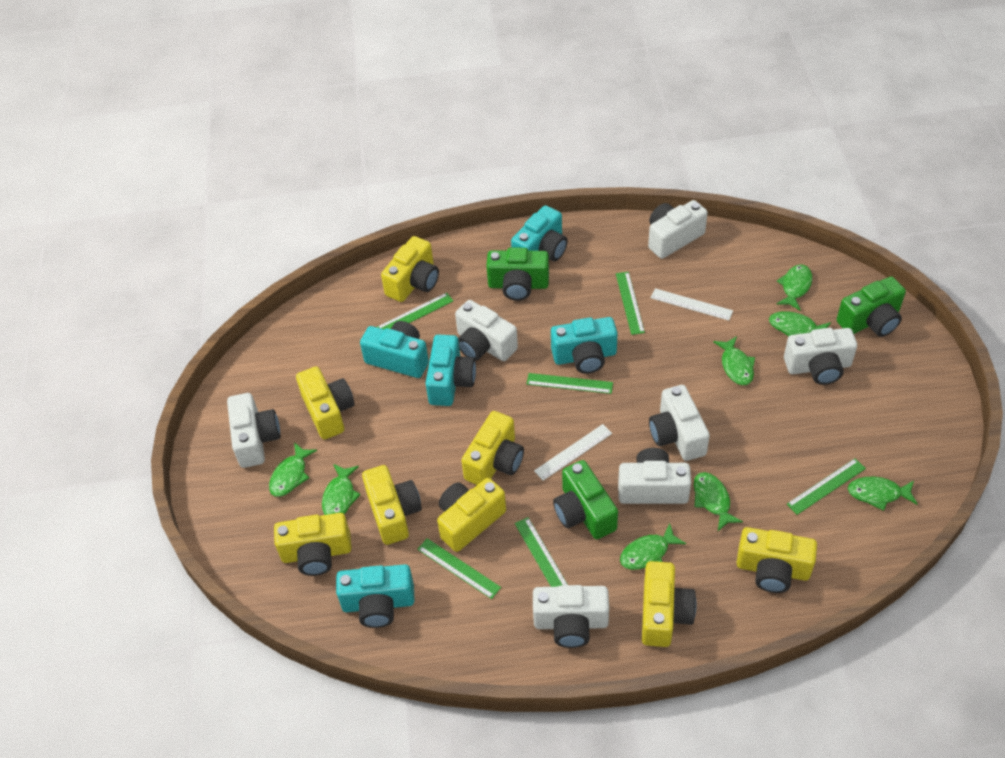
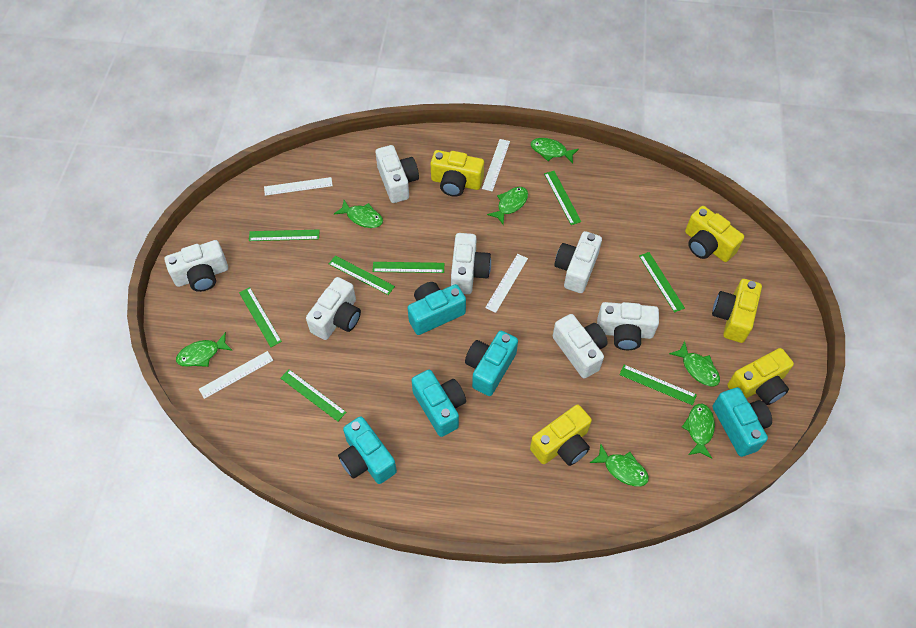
green camera: [486,248,549,301] [553,460,618,539] [837,277,906,337] = 3 -> none = 0
green fish: [269,442,317,497] [322,464,361,515] [620,523,686,570] [694,472,743,531] [713,336,755,385] [769,311,831,336] [776,264,812,311] [848,477,918,511] = 8 -> [176,332,233,367] [334,200,383,228] [487,187,528,225] [531,138,579,163] [590,444,649,486] [669,341,720,386] [682,404,715,459] = 7
green ruler: [377,293,453,330] [417,538,501,599] [515,517,568,587] [527,373,613,394] [616,272,645,335] [787,458,866,515] = 6 -> [239,287,282,347] [249,230,320,241] [280,369,346,422] [329,256,395,295] [372,262,444,273] [544,171,581,225] [619,365,697,405] [639,252,685,313] = 8
white ruler: [534,424,612,481] [651,288,733,321] = 2 -> [199,351,273,399] [264,177,333,196] [482,139,510,192] [485,254,528,313] = 4
yellow camera: [274,513,352,576] [296,367,355,440] [362,465,422,545] [381,236,439,302] [437,478,506,552] [461,411,524,485] [642,561,697,647] [737,527,817,593] = 8 -> [430,150,484,197] [530,405,592,466] [685,206,744,262] [712,279,762,343] [727,348,794,405] = 5

